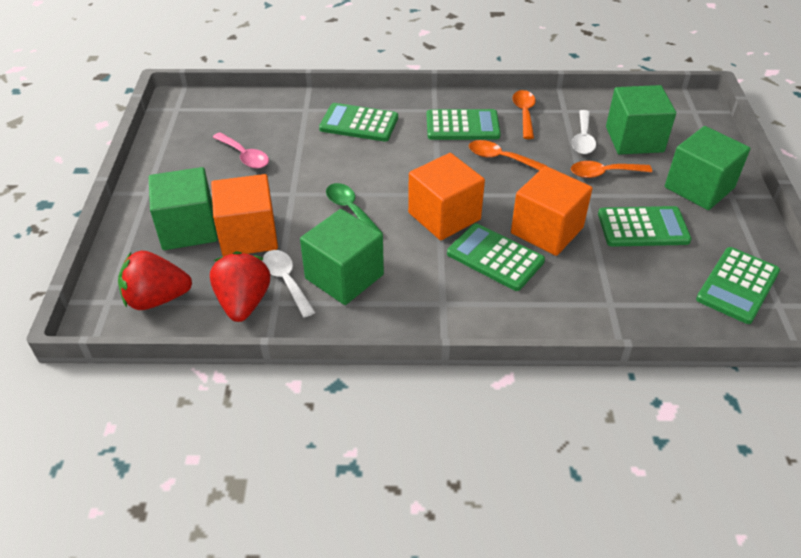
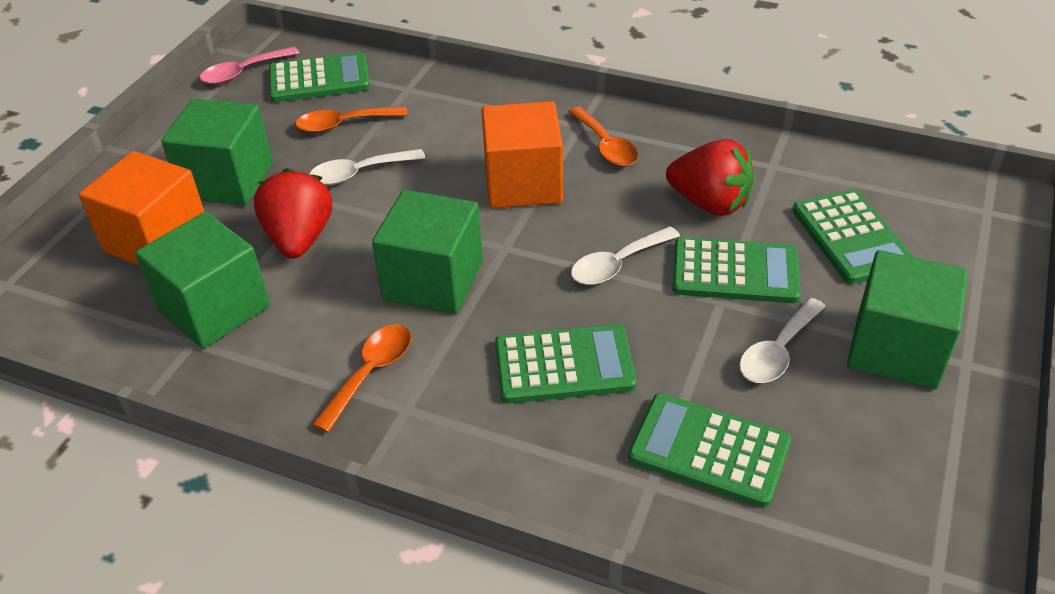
green spoon: [326,183,383,234] = 1 -> none = 0
orange cube: [211,174,278,257] [408,153,485,240] [511,166,593,256] = 3 -> [79,151,204,266] [482,101,563,208] = 2
white spoon: [262,250,315,318] [571,110,596,154] = 2 -> [309,149,425,185] [571,226,680,285] [739,298,826,383] = 3

